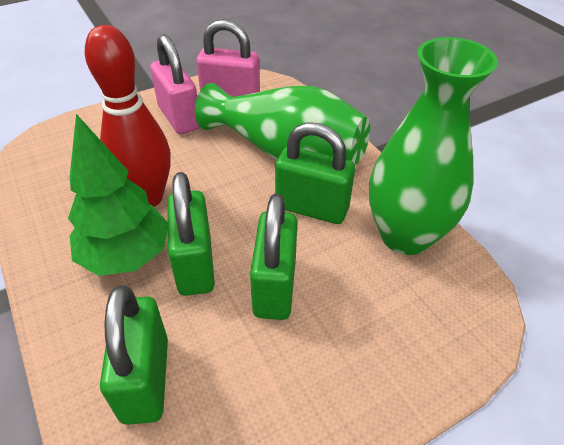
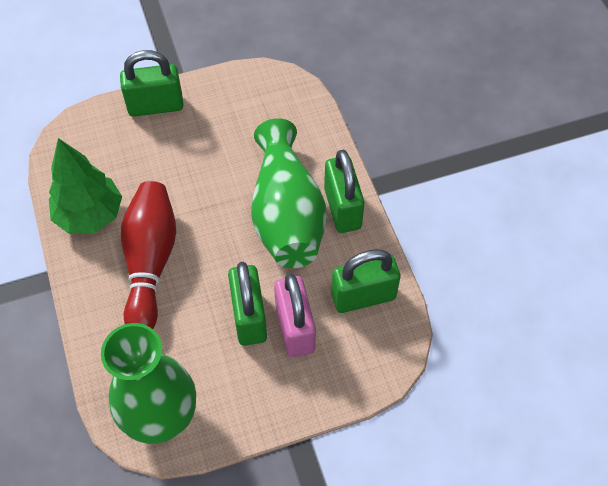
pink padlock: [150,34,200,134] [196,19,260,97] = 2 -> [274,273,316,357] = 1

